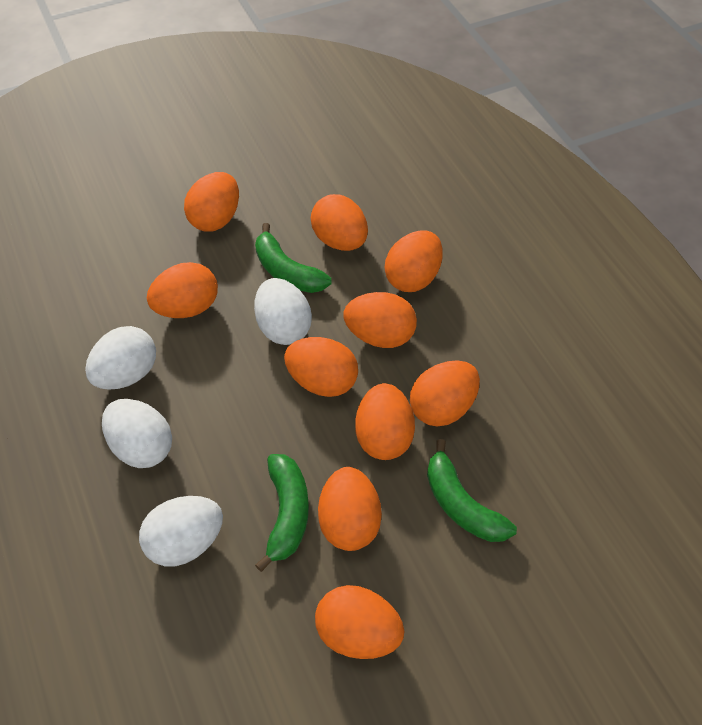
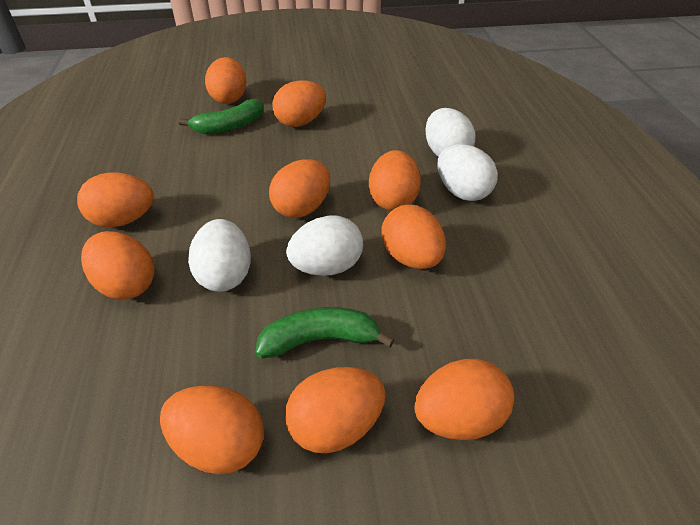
green banana: [255,223,331,293] [255,454,309,572] [427,439,517,542] = 3 -> [179,99,264,134] [255,307,394,358] = 2

